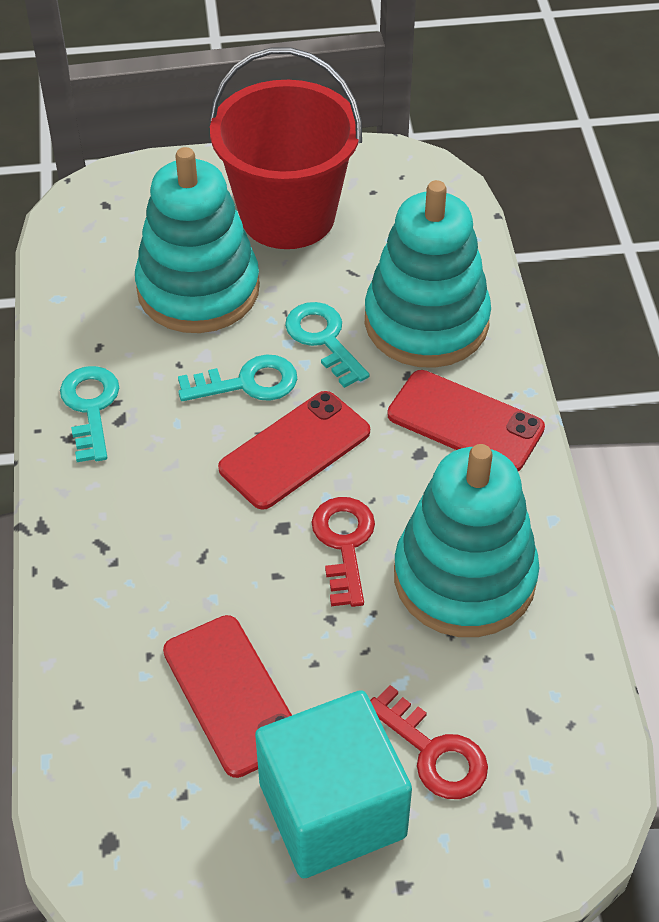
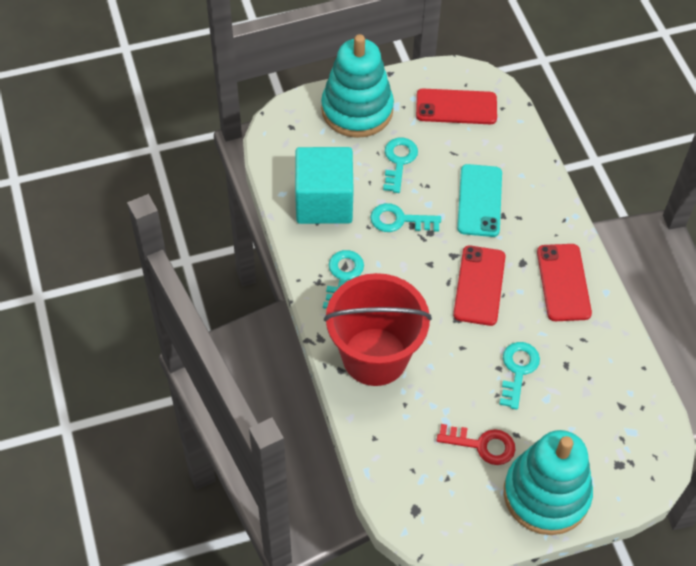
red key: [312,497,375,607] [370,685,488,799] = 2 -> [436,424,515,465] = 1
turquoise key: [60,366,119,462] [178,355,297,401] [285,302,370,388] = 3 -> [323,250,364,309] [370,203,441,232] [383,137,418,193] [499,342,540,410] = 4
turquoise phone: none = 0 -> [457,164,502,237] = 1
turquoise stacking toy: [135,147,260,333] [365,180,491,368] [394,444,539,637] = 3 -> [321,34,394,138] [503,430,593,535] = 2

